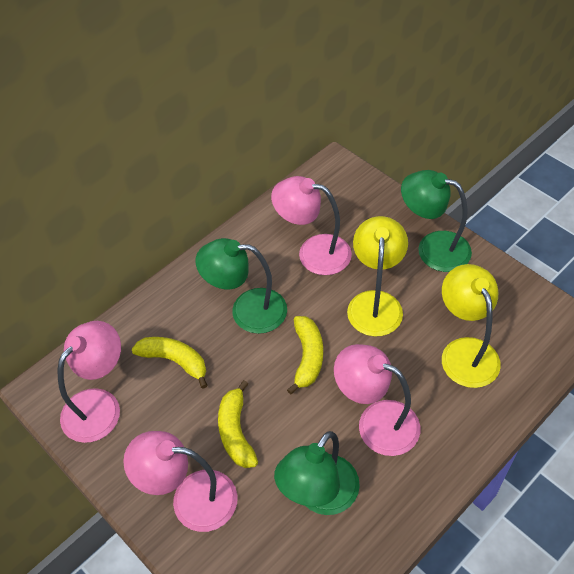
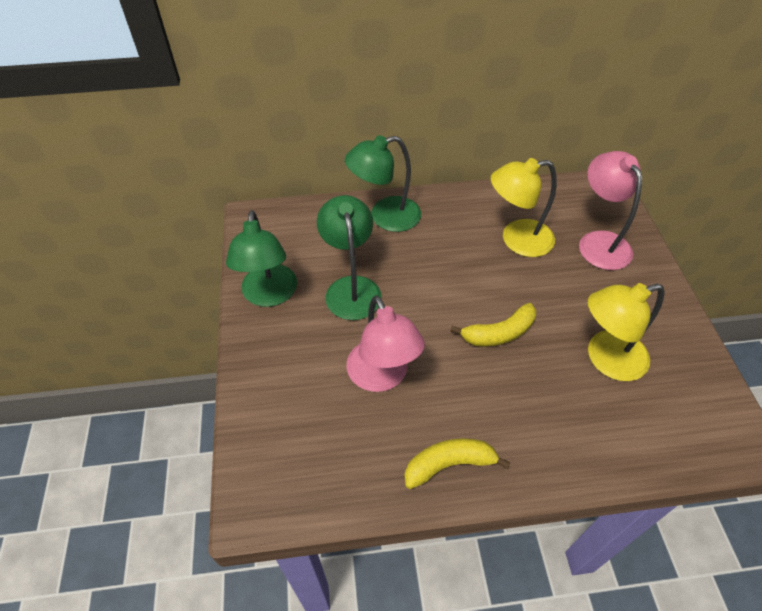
pink lamp: [58,321,121,443] [123,431,237,532] [271,176,352,275] [334,344,420,456] = 4 -> [347,295,425,392] [579,151,642,270] = 2
yellow banana: [132,337,208,389] [218,380,258,468] [287,316,323,395] = 3 -> [405,438,510,489] [451,303,536,346] = 2

